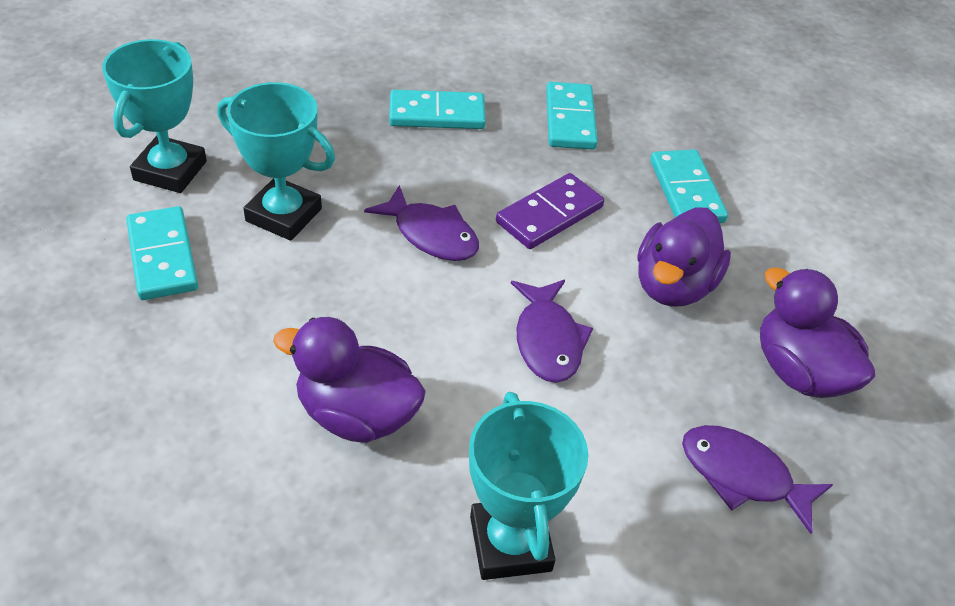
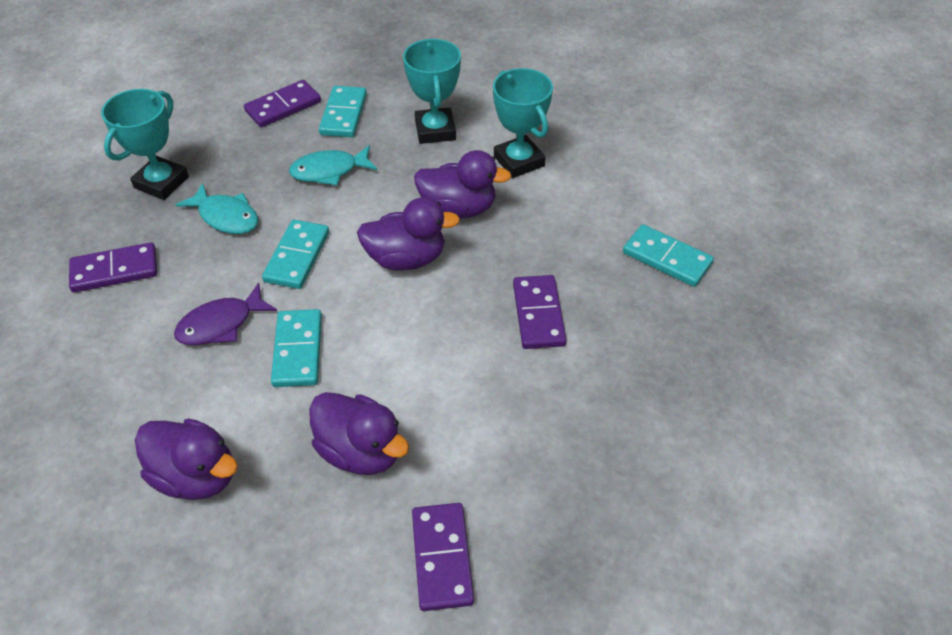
purple domino: [496,173,604,249] = 1 -> [69,242,157,292] [244,80,321,128] [412,503,474,611] [513,275,567,349] = 4
purple duck: [273,317,426,443] [638,208,731,307] [760,267,875,398] = 3 -> [135,419,238,500] [309,392,409,475] [357,197,460,271] [414,150,512,218] = 4
purple fish: [364,185,479,261] [511,280,593,383] [682,425,833,534] = 3 -> [174,283,277,345] = 1
turquoise fish: none = 0 -> [175,183,258,234] [289,145,377,186] = 2

